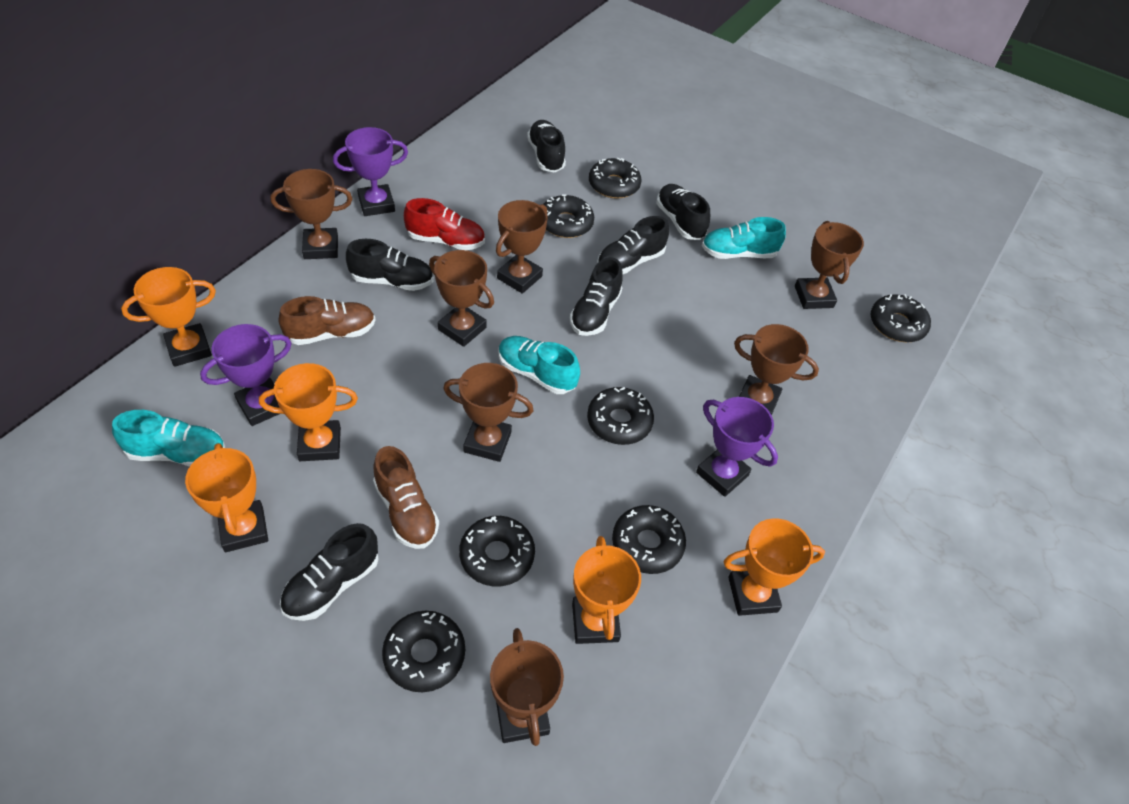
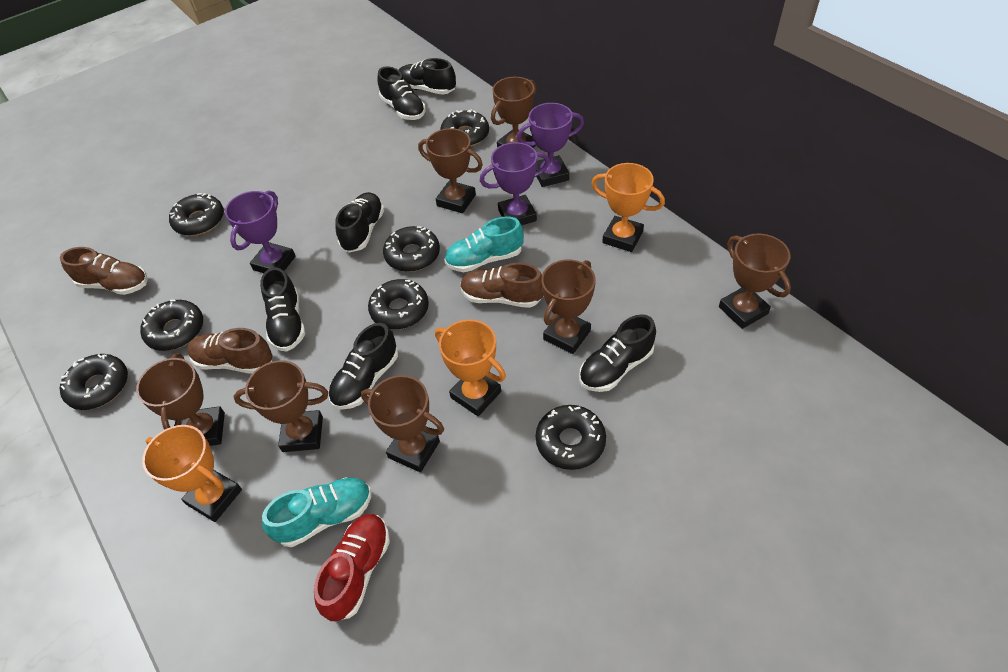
brown shoe: [279,296,375,345] [373,446,439,549] = 2 -> [60,247,148,295] [187,328,273,374] [460,263,543,308] = 3
orange trophy: [121,267,216,367] [185,443,268,552] [259,363,358,461] [572,536,641,644] [724,518,825,616] = 5 -> [142,425,242,522] [435,320,506,416] [591,163,665,252] = 3
turquoise shoe: [112,410,225,467] [499,336,580,394] [702,217,786,259] = 3 -> [262,477,371,547] [444,216,524,272] = 2

